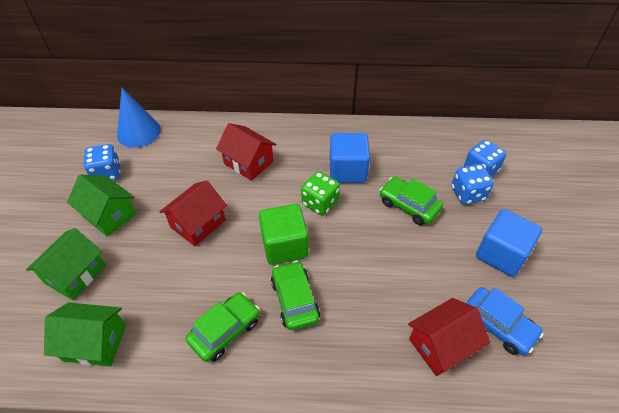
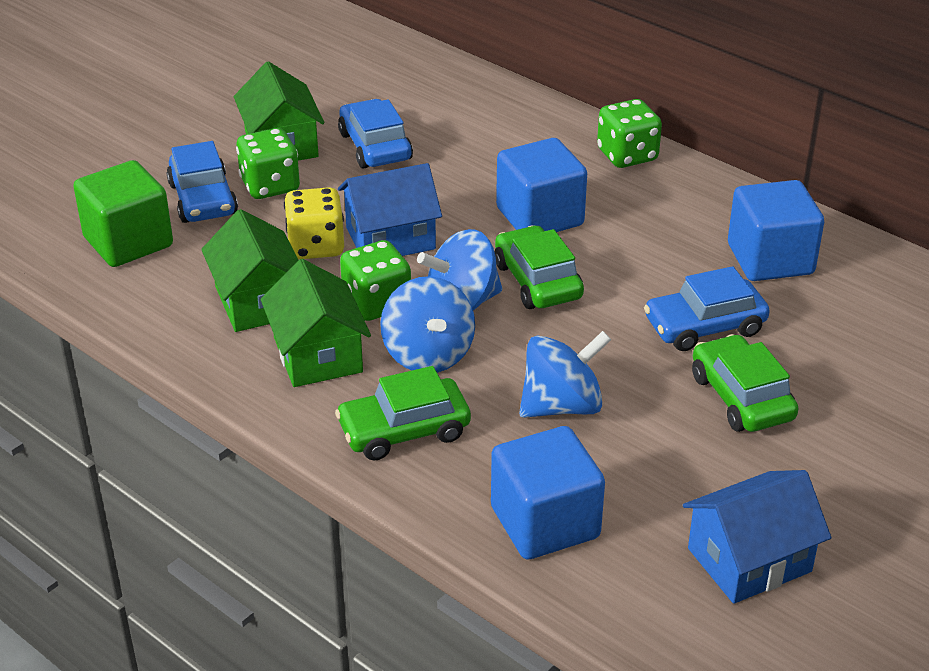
blue car: [466,287,543,355] = 1 -> [167,141,238,223] [338,99,413,168] [644,266,770,351] = 3
blue cone: [117,88,161,148] = 1 -> none = 0
blue cube: [330,133,370,183] [476,209,542,277] = 2 -> [491,426,605,560] [496,138,587,232] [728,180,824,281] = 3
blue dice: [84,144,121,180] [451,164,494,205] [464,140,506,177] = 3 -> none = 0
blue house: none = 0 -> [338,163,442,256] [683,470,831,604] = 2
blue spinning top: none = 0 -> [380,276,475,373] [417,229,502,310] [519,331,611,418] = 3
green dice: [301,171,340,216] = 1 -> [236,128,300,199] [340,240,411,321] [597,99,662,168] = 3
red house: [159,180,227,246] [216,123,276,181] [408,298,490,376] = 3 -> none = 0
yellow dice: none = 0 -> [284,187,344,259] = 1

